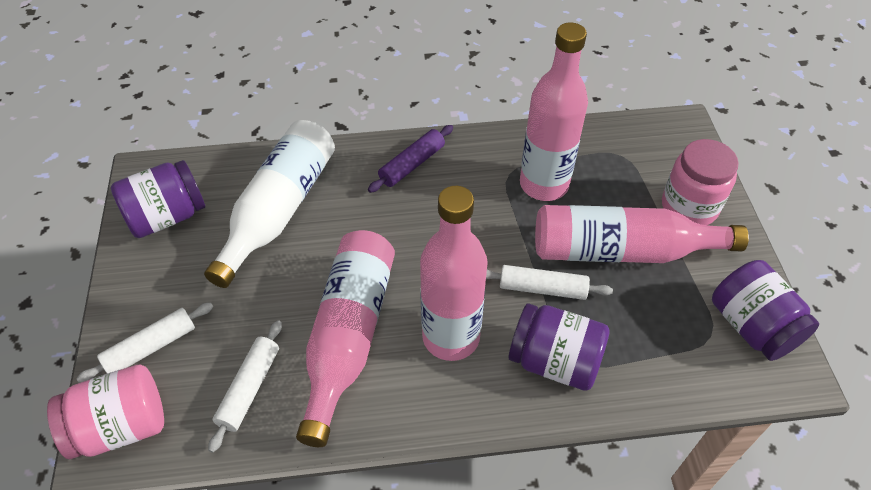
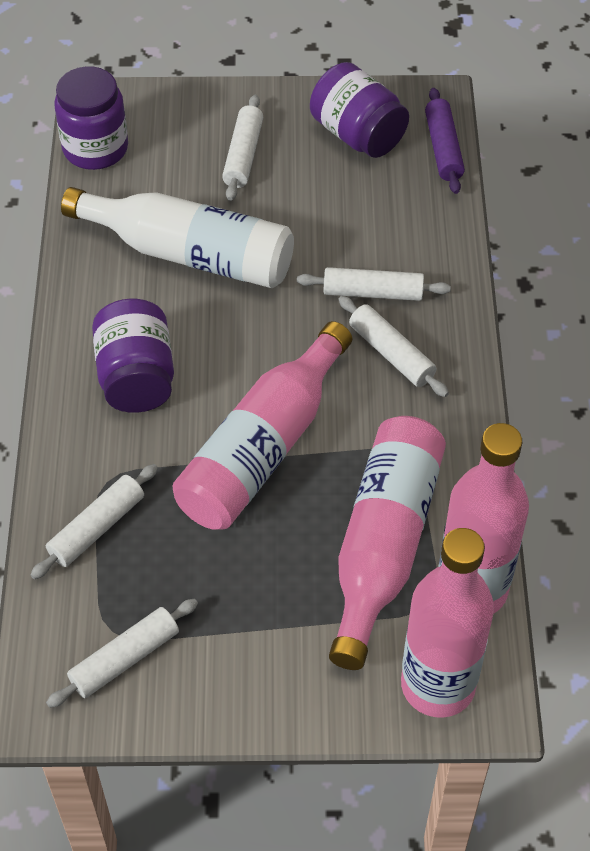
pink jar: [47,365,164,459] [662,139,739,225] = 2 -> none = 0
white rolling pin: [76,303,213,383] [208,320,282,453] [486,265,613,300] = 3 -> [30,464,158,579] [46,599,198,708] [222,95,263,201] [297,267,451,301] [339,296,449,397] = 5

